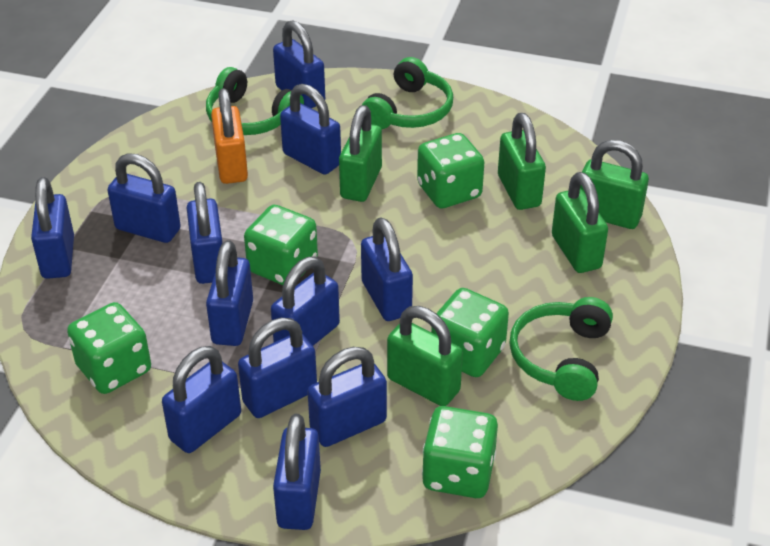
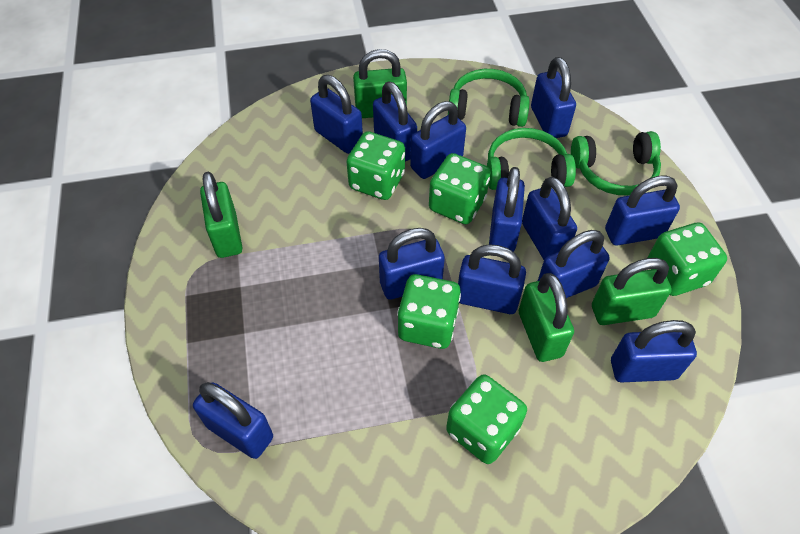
green padlock: [339,105,382,202] [387,306,463,406] [498,113,546,210] [552,172,608,273] [580,140,649,229] = 5 -> [200,172,242,258] [353,49,407,118] [519,273,574,362] [592,258,672,325] = 4
orange padlock: [211,88,248,184] = 1 -> none = 0

